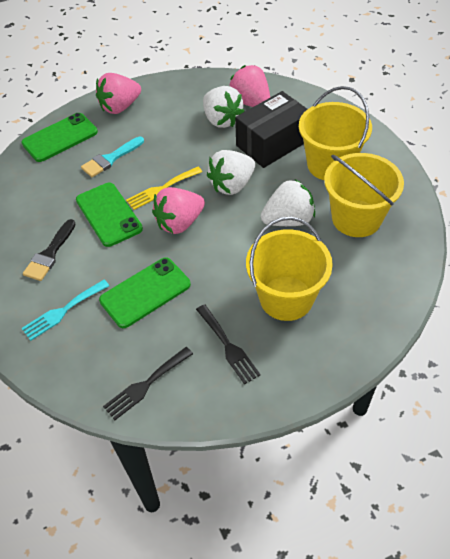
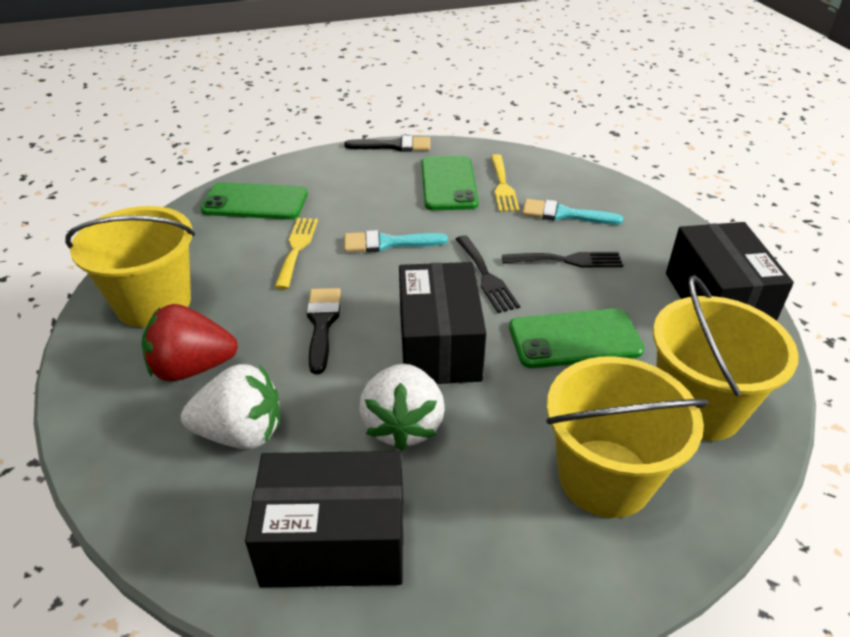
black box: [235,91,307,168] = 1 -> [245,451,403,588] [399,262,486,384] [666,222,794,321] = 3
black brush: [23,219,76,281] = 1 -> [306,288,341,374] [344,136,430,152] = 2
pink strawberry: [96,73,141,114] [152,187,205,234] [229,65,270,107] = 3 -> none = 0
red strawberry: none = 0 -> [142,304,238,382] = 1
turquoise brush: [81,137,144,177] = 1 -> [344,230,448,252] [522,199,623,225] = 2
turquoise fork: [21,280,109,341] = 1 -> none = 0
white strawberry: [203,86,245,128] [207,150,255,195] [261,179,315,226] = 3 -> [181,364,280,449] [359,364,445,451] = 2
yellow fork: [126,167,202,210] = 1 -> [275,218,318,289] [491,154,520,212] = 2

